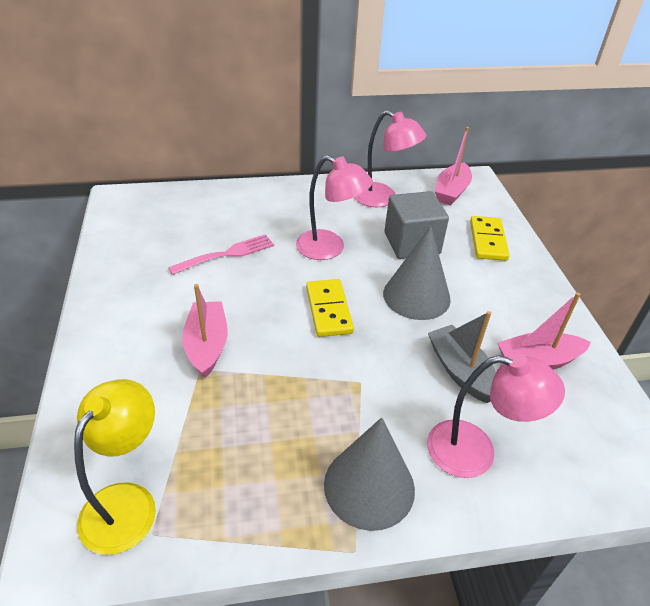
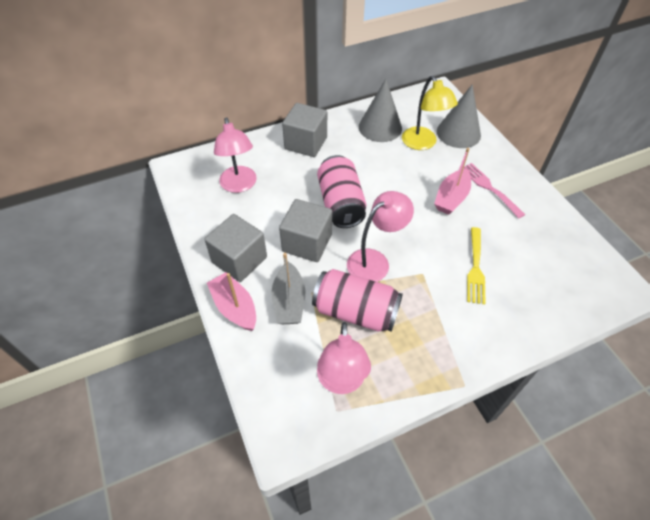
grey cube: [384,191,449,259] = 1 -> [204,214,267,282] [279,199,332,262] [282,103,327,157] = 3
pink boat: [182,284,228,378] [435,127,472,205] [497,292,591,370] = 3 -> [207,272,256,331] [434,148,471,215] = 2
pink can: none = 0 -> [312,269,403,332] [317,155,366,228] = 2
yellow domino: [306,279,354,337] [470,216,510,261] = 2 -> none = 0
yellow fork: none = 0 -> [467,227,486,304] = 1

